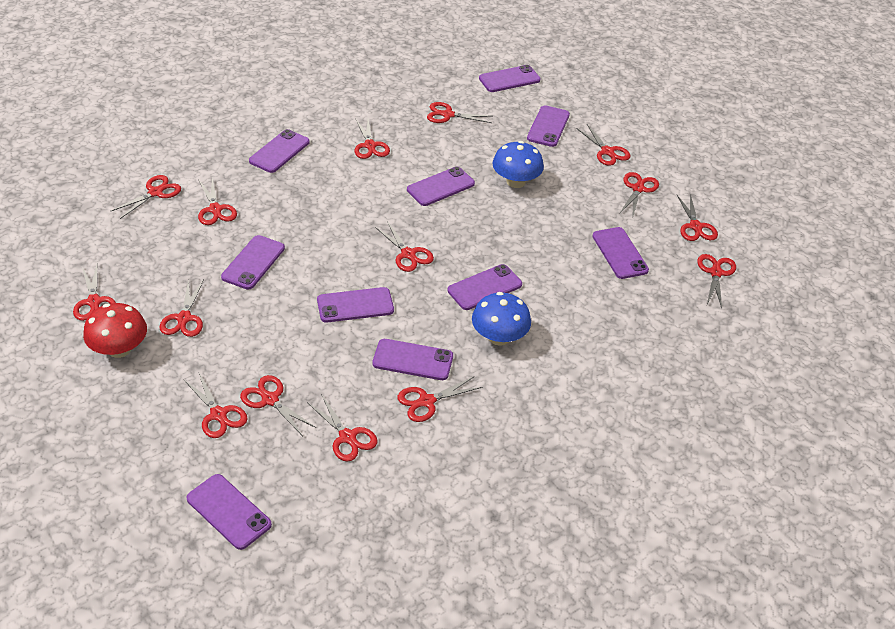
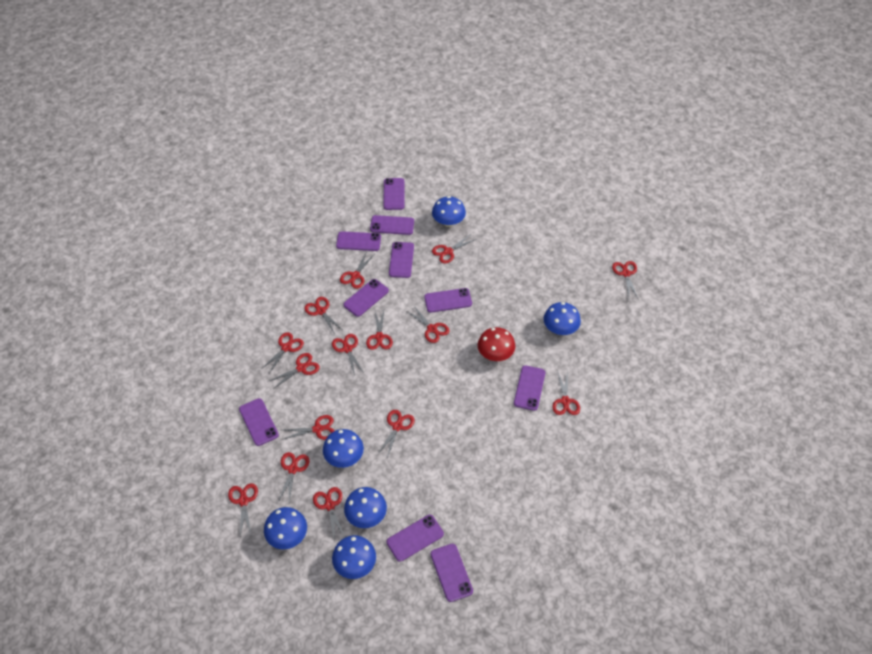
blue mushroom: [472,292,531,346] [492,141,544,188] = 2 -> [264,507,307,549] [323,429,364,468] [332,535,376,579] [344,487,387,528] [432,196,466,227] [543,302,581,335] = 6

